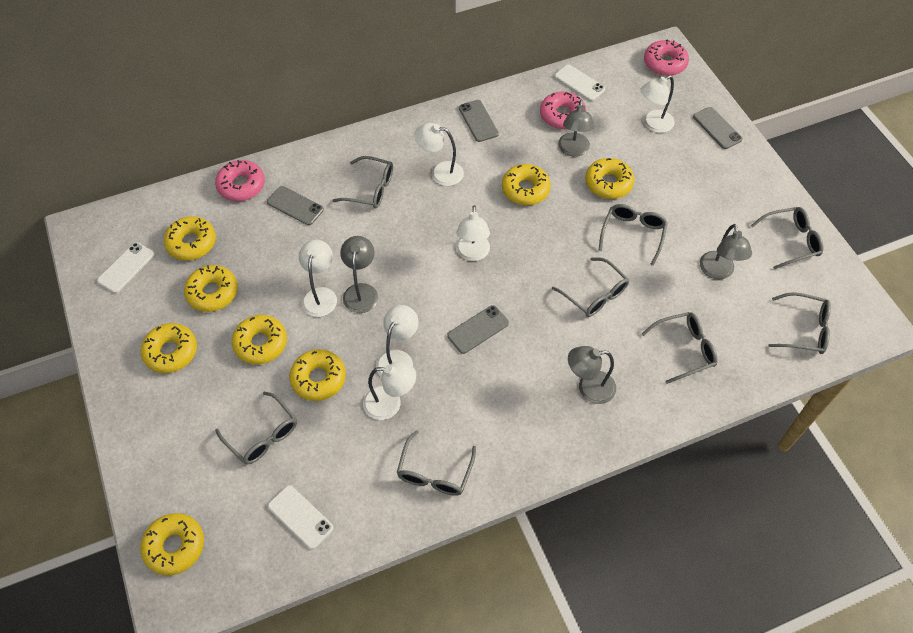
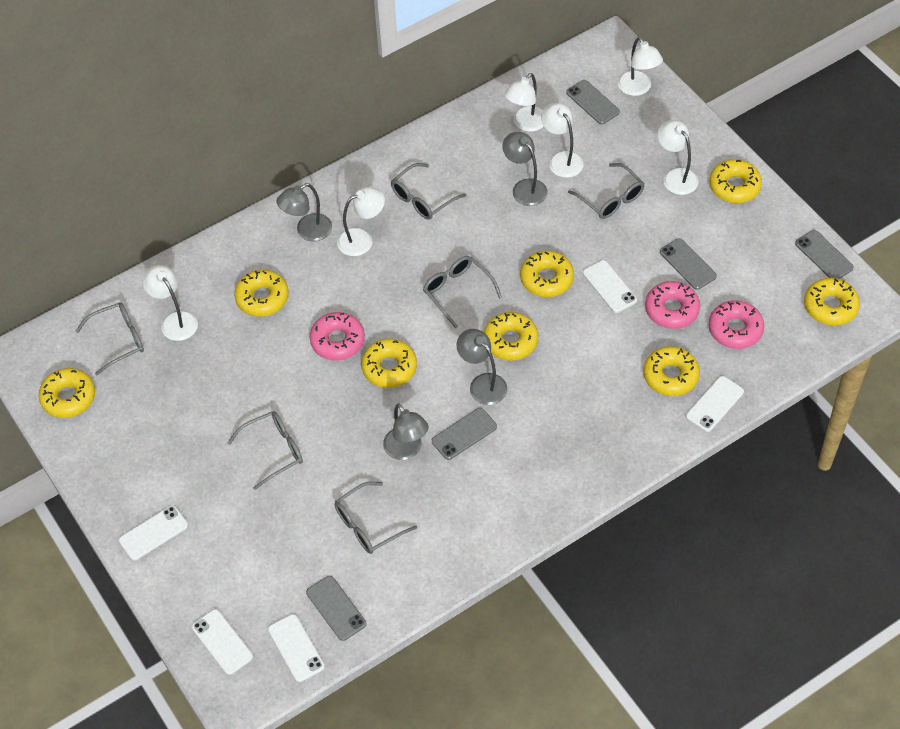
grey glasses: [215,391,297,464] [332,156,393,208] [397,430,476,496] [552,257,629,317] [598,204,668,266] [642,312,718,384] [751,207,824,269] [768,292,831,354] = 8 -> [76,302,144,375] [228,411,303,490] [334,481,417,554] [391,163,466,220] [423,256,502,329] [568,163,645,219] = 6
grey phone: [267,186,324,225] [447,305,509,354] [459,100,499,142] [693,107,743,149] = 4 -> [306,576,366,641] [432,408,497,460] [566,80,620,124] [660,238,717,290] [795,230,854,279] = 5
white phone: [97,242,154,293] [268,485,334,549] [554,64,605,101] = 3 -> [119,505,188,561] [192,609,253,675] [268,614,325,682] [583,260,637,313] [686,376,744,432] = 5

